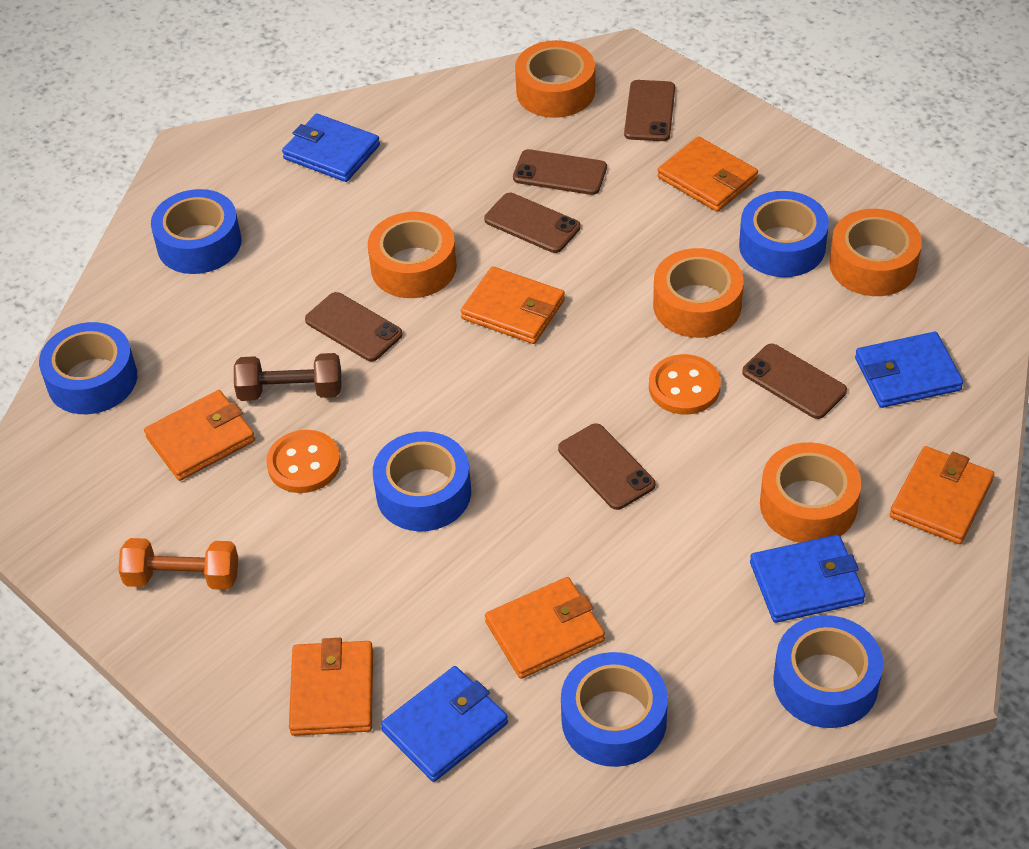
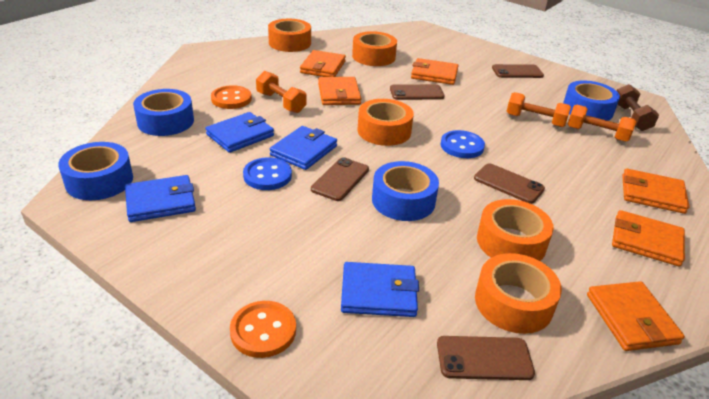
blue button: none = 0 -> [243,157,292,190] [441,130,485,158] = 2
blue tape: [39,322,137,414] [151,189,242,274] [373,431,471,531] [561,652,668,767] [739,191,829,277] [774,615,883,728] = 6 -> [58,142,133,200] [133,89,194,136] [372,161,439,221] [563,80,620,121] = 4
brown phone: [305,292,403,361] [484,193,581,253] [513,149,607,195] [558,423,655,510] [624,80,675,141] [742,344,847,419] = 6 -> [311,157,369,201] [390,84,444,100] [437,336,535,380] [474,163,545,204] [492,64,544,78] = 5
orange dumbbell: [118,538,238,590] = 1 -> [256,71,307,113] [506,92,571,127] [568,105,636,142] = 3

